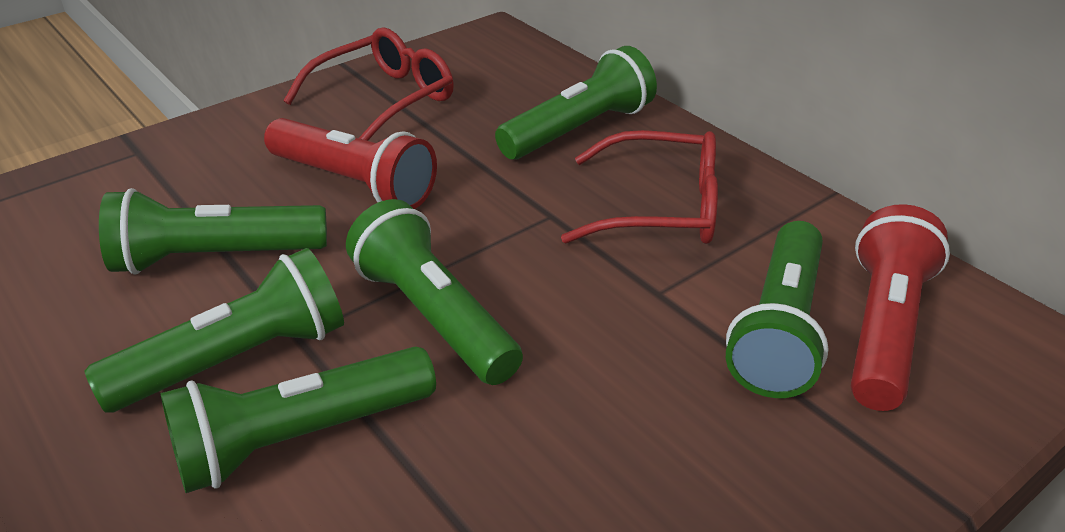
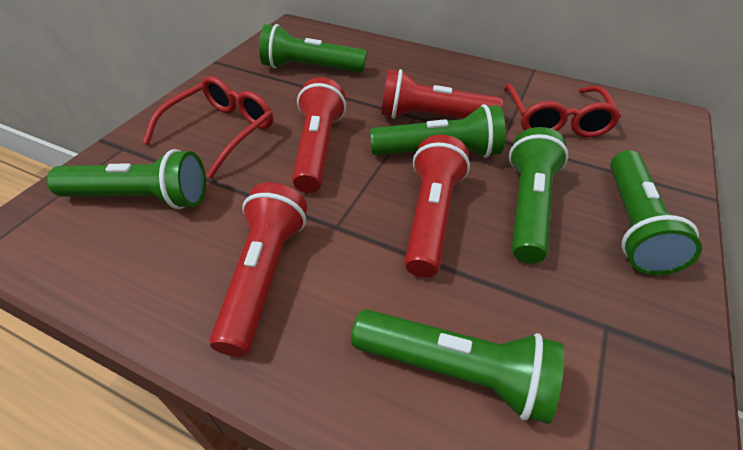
red flashlight: [264,118,437,209] [850,204,950,411] = 2 -> [210,182,307,357] [292,77,346,193] [381,69,503,119] [404,135,470,277] = 4

